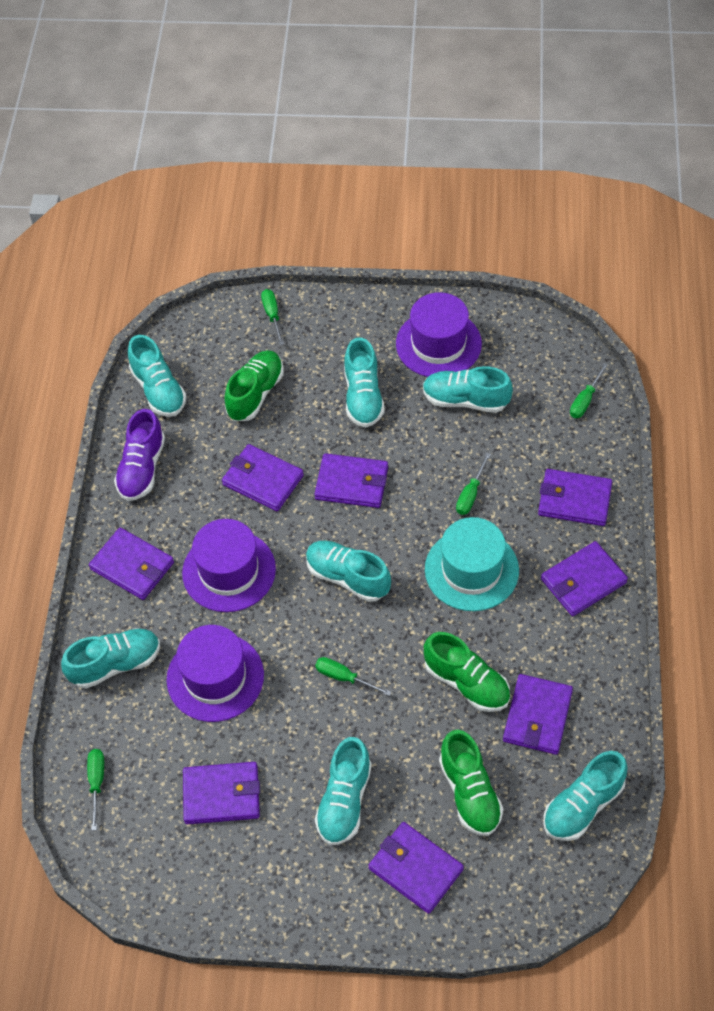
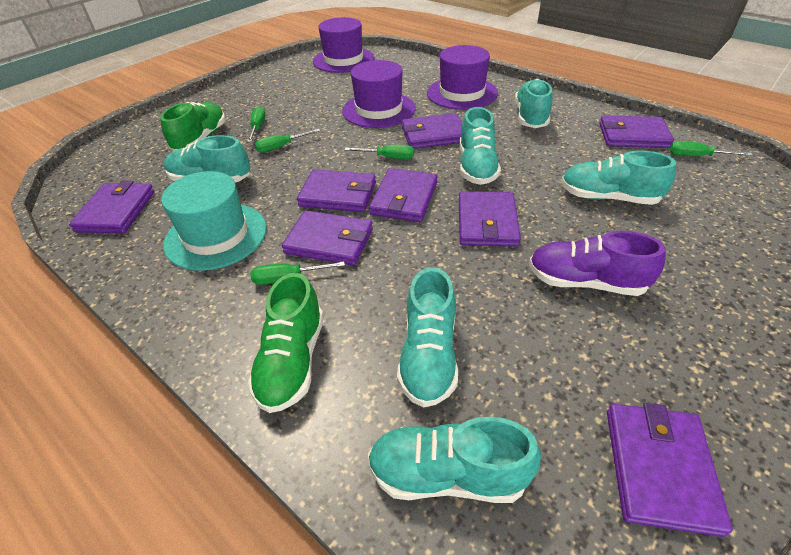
green shoe: [224,350,284,421] [424,632,510,712] [439,730,503,836] = 3 -> [160,102,226,151] [248,273,324,413] = 2
turquoise shoe: [61,628,160,689] [128,335,187,417] [306,541,391,602] [315,737,372,845] [344,337,385,428] [423,366,513,413] [543,751,628,841] = 7 -> [164,135,250,183] [368,417,541,503] [397,267,458,408] [460,107,501,185] [515,79,552,128] [561,150,676,205] = 6

